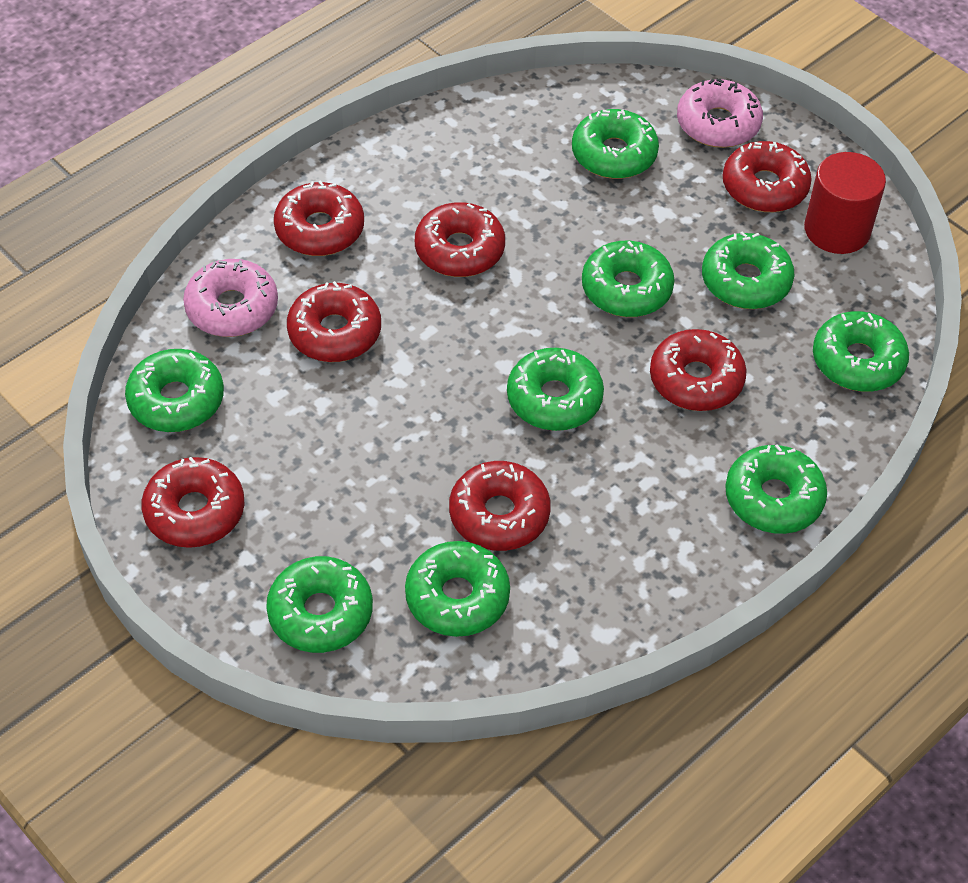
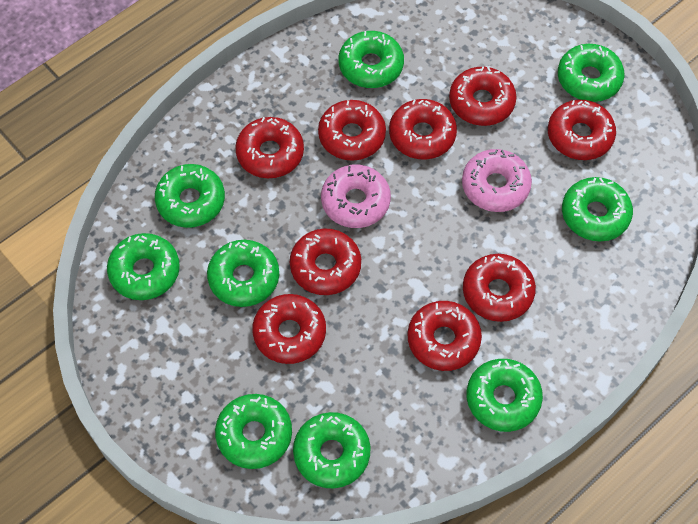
red cylinder: [804,152,886,254] = 1 -> none = 0
red donut: [141,457,245,548] [274,180,364,256] [287,281,381,362] [415,202,505,277] [449,461,551,551] [650,329,746,411] [723,141,812,212] = 7 -> [235,117,304,178] [252,294,326,364] [290,229,361,295] [318,100,386,161] [389,99,457,160] [408,301,482,371] [449,66,516,126] [463,254,536,322] [548,100,616,160] = 9

